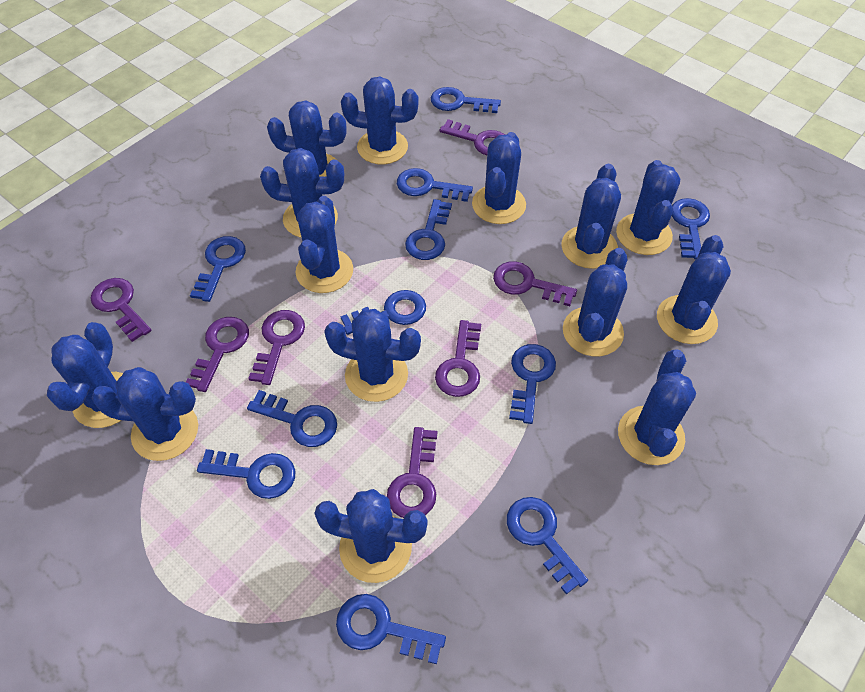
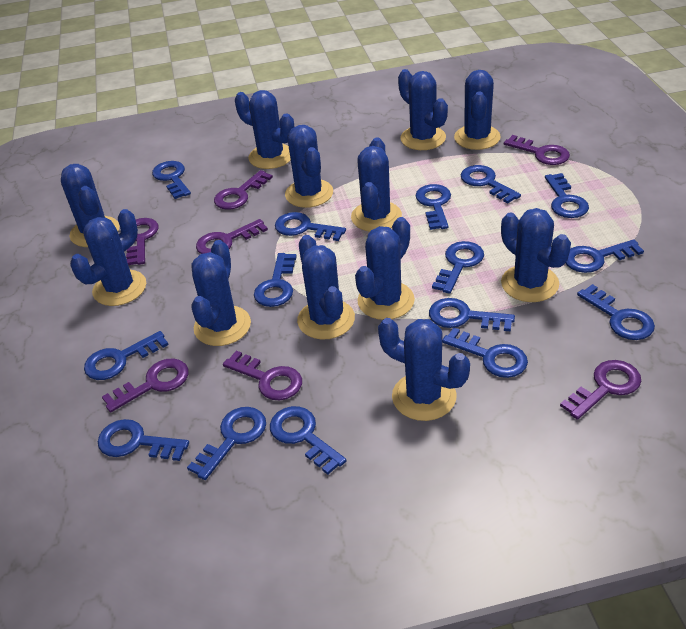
blue cactus: [47,322,123,428] [92,367,198,461] [260,148,344,238] [267,101,347,177] [296,196,353,293] [314,489,427,583] [324,309,421,402] [341,76,419,164] [472,132,526,224] [561,164,621,269] [563,248,627,356] [616,160,680,255] [618,349,696,465] [657,235,731,344] = 14 -> [61,164,119,247] [70,209,146,306] [191,240,251,346] [235,90,294,169] [285,125,333,208] [297,235,355,340] [351,138,402,231] [355,217,415,320] [378,318,470,421] [398,69,448,150] [454,70,501,150] [501,208,571,302] = 12
blue key: [190,236,246,302] [197,449,295,499] [247,390,337,447] [336,594,446,664] [341,290,426,335] [397,168,473,202] [405,199,452,260] [431,87,501,113] [507,497,588,595] [509,344,556,424] [672,198,710,260] = 11 -> [84,331,168,380] [98,419,189,461] [152,161,191,199] [187,407,266,480] [254,253,297,307] [270,406,347,475] [275,212,346,241] [416,184,451,230] [429,298,515,332] [432,241,484,294] [442,328,528,378] [461,165,521,204] [545,173,589,218] [566,239,644,273] [577,284,655,340] = 15

